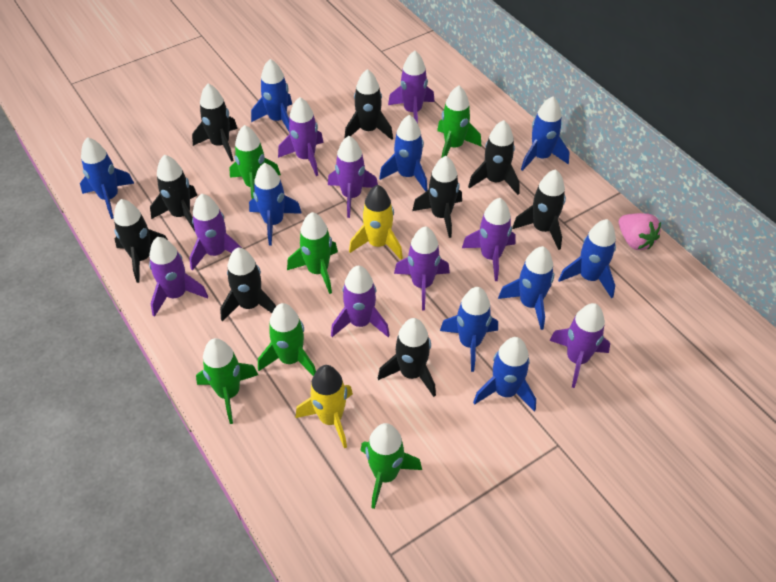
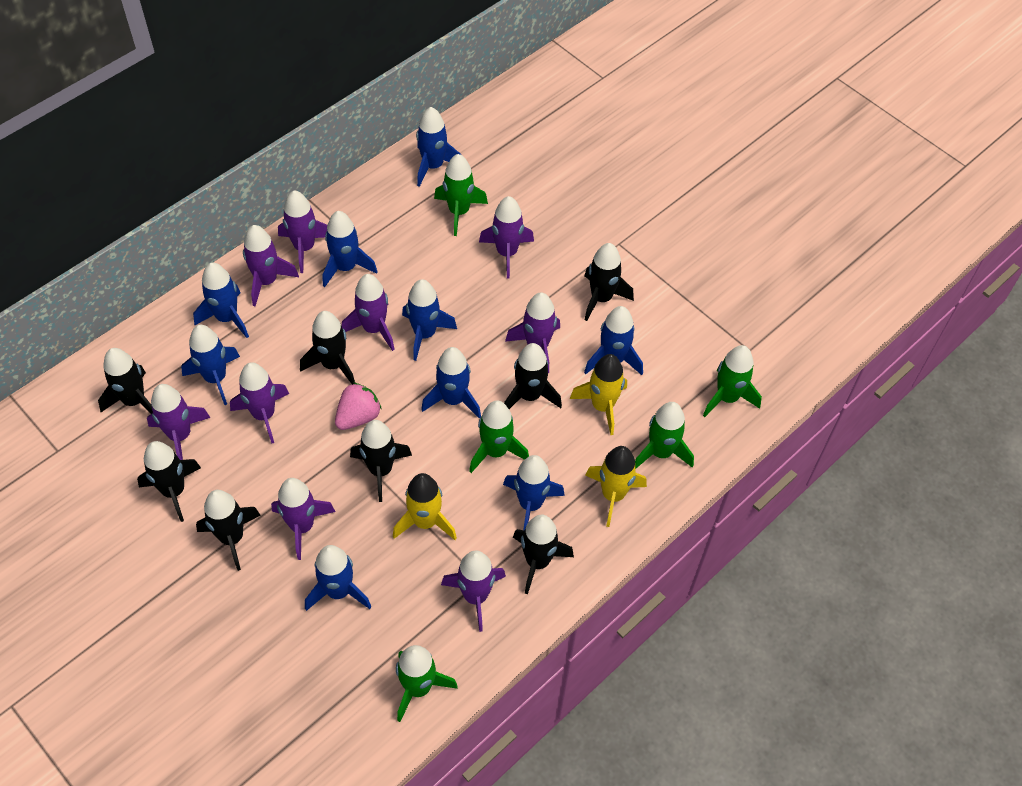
black rocket: [114,199,168,283] [150,155,197,231] [192,84,238,162] [220,248,276,321] [344,69,393,140] [378,318,436,397] [412,156,462,238] [468,120,520,195] [512,169,566,250] = 9 -> [98,348,153,414] [137,441,201,522] [196,490,261,571] [300,311,355,385] [350,420,412,502] [504,343,562,409] [513,515,574,594] [585,243,634,321] = 8
green rocket: [196,338,258,424] [229,125,281,199] [258,303,316,376] [287,212,338,294] [361,423,422,509] [437,86,482,157] = 6 -> [396,645,457,722] [434,154,488,236] [469,401,529,473] [635,402,694,469] [703,345,762,417] = 5
yellow rocket: [295,365,353,448] [349,185,403,260] = 2 -> [393,473,457,540] [570,354,627,435] [585,446,647,527] = 3

